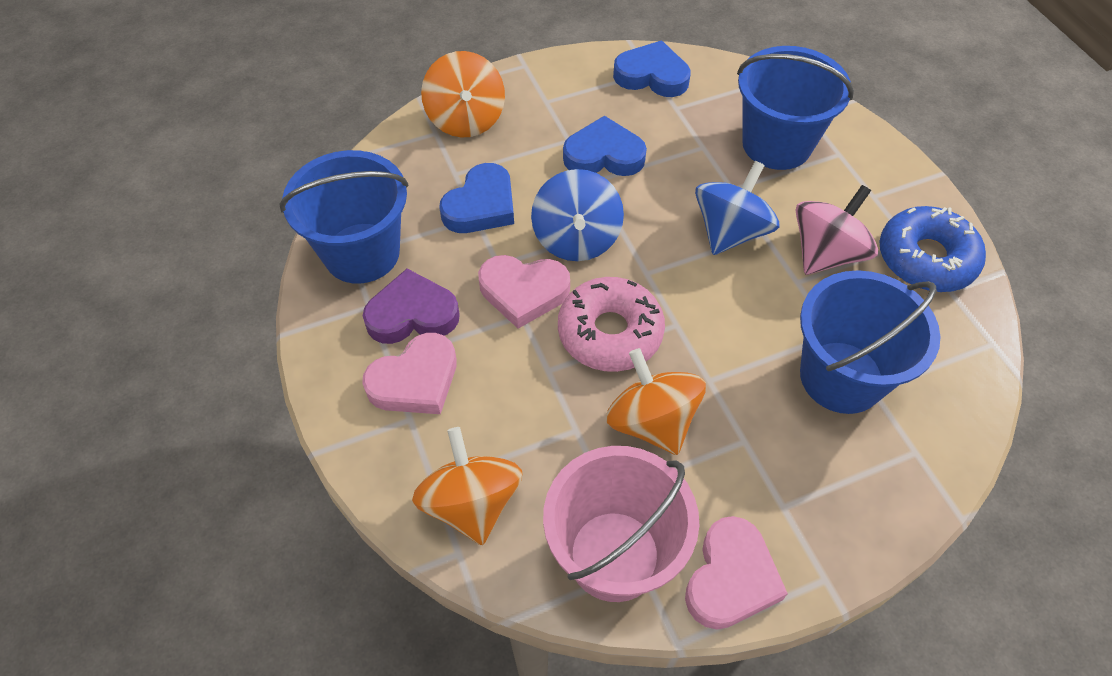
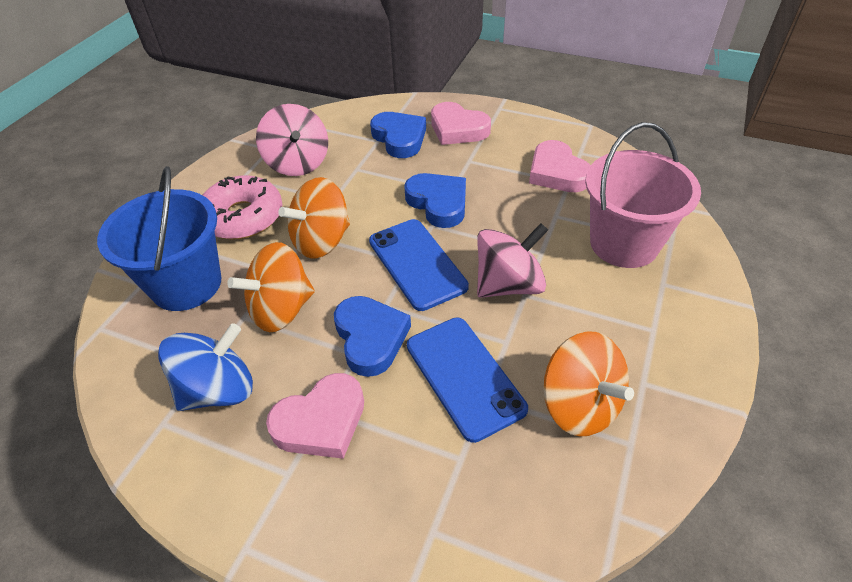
blue bucket: [279,150,409,284] [737,46,854,170] [800,270,940,414] = 3 -> [97,166,222,311] = 1
blue donut: [880,206,986,292] = 1 -> none = 0
blue phone: none = 0 -> [369,219,469,311] [407,318,528,443] = 2
blue spinning top: [531,169,624,261] [695,161,779,255] = 2 -> [158,323,253,411] = 1
pink spinning top: [796,185,878,275] = 1 -> [256,104,328,176] [477,223,548,298] = 2
purple heart: [363,269,460,344] = 1 -> none = 0

